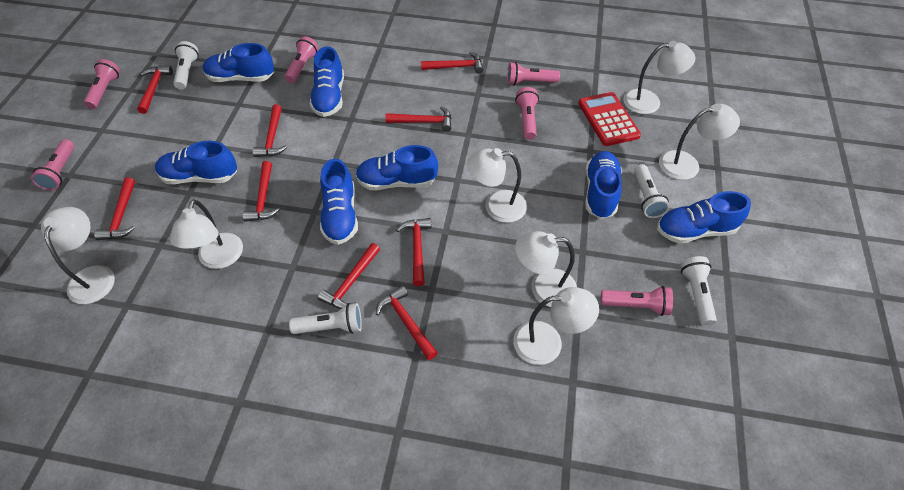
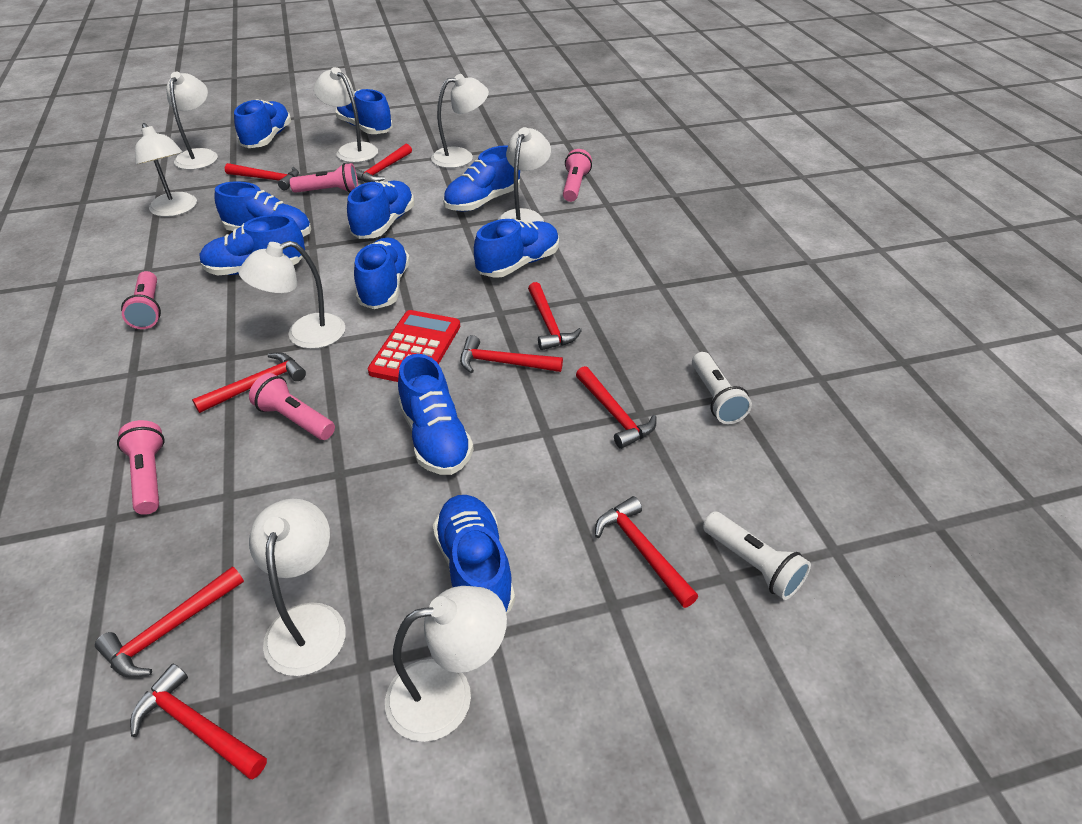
blue shoe: [155,141,237,184] [203,43,274,82] [310,46,344,117] [320,159,358,245] [356,145,438,190] [585,151,622,219] [657,191,751,243] = 7 -> [199,215,305,276] [215,181,311,237] [234,99,291,148] [336,89,393,134] [347,181,414,239] [354,238,410,309] [398,354,474,475] [433,495,515,614] [443,145,520,212] [474,219,559,278] = 10
pink flashlight: [31,139,75,191] [84,59,120,109] [284,36,318,83] [507,62,560,86] [515,87,539,140] [601,286,673,316] = 6 -> [117,420,165,515] [121,271,161,329] [249,373,335,440] [290,163,358,193] [563,149,592,202] = 5
white flashlight: [173,41,199,89] [289,303,362,334] [634,164,670,218] [681,256,717,325] = 4 -> [692,352,752,424] [703,511,811,600] = 2
white lamp: [41,207,115,304] [170,199,243,269] [467,148,527,223] [513,287,599,365] [515,231,577,307] [623,41,695,114] [659,104,740,180] = 7 -> [135,123,197,217] [166,72,218,170] [238,241,345,349] [249,499,346,676] [313,67,378,163] [385,586,507,742] [431,74,489,168] [498,127,551,222] = 8

